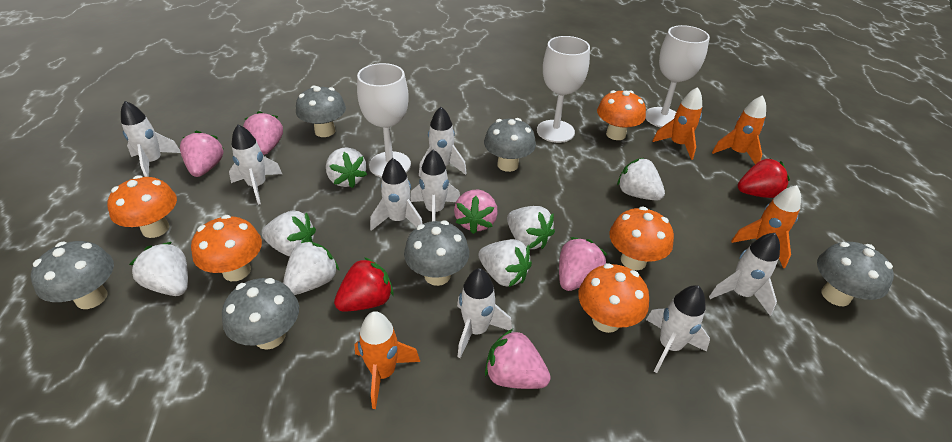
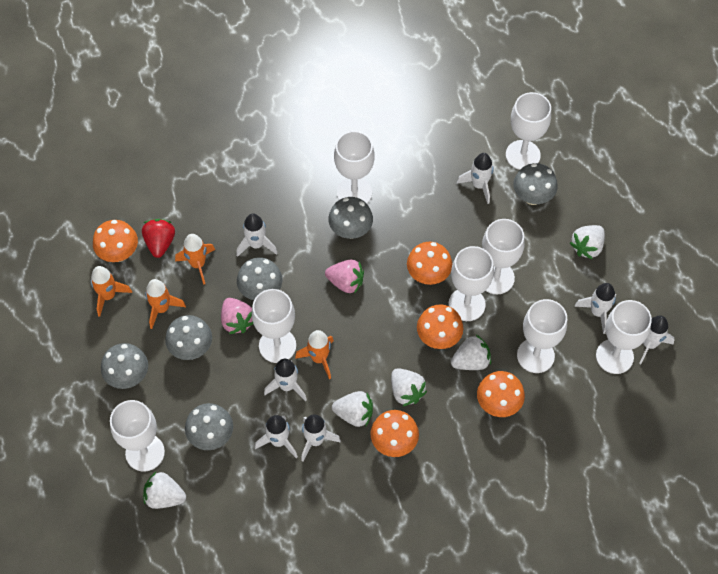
pink strawberry: [180,131,224,177] [243,111,283,155] [454,190,498,234] [485,329,551,389] [559,237,607,291] = 5 -> [221,298,253,334] [325,260,364,294] = 2
red strawberry: [334,257,393,312] [738,159,790,198] = 2 -> [142,219,175,258] = 1
white goblet: [357,63,411,177] [537,36,590,143] [645,25,710,127] = 3 -> [110,400,165,472] [252,289,296,363] [334,131,375,204] [448,246,494,321] [482,219,525,294] [506,92,551,170] [517,299,567,373] [596,300,652,374] = 8
white rocket: [121,101,181,177] [229,124,282,205] [370,158,423,231] [410,149,460,221] [419,107,467,177] [457,268,512,358] [646,285,710,373] [709,233,780,316] = 8 -> [236,213,278,257] [255,415,298,458] [264,359,307,402] [301,414,341,461] [457,153,494,204] [574,283,616,334] [639,315,675,364] = 7
white strawberry: [129,242,188,296] [262,211,316,256] [283,240,339,295] [326,147,367,188] [478,239,532,287] [507,206,555,249] [617,158,665,201] = 7 -> [143,472,186,509] [332,391,373,427] [391,368,427,407] [451,335,491,370] [570,225,605,259] = 5

